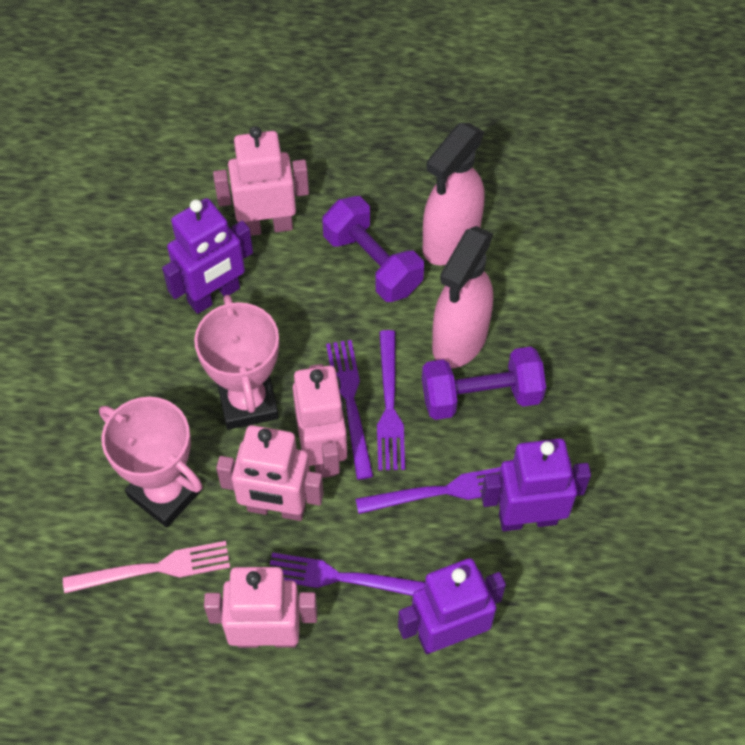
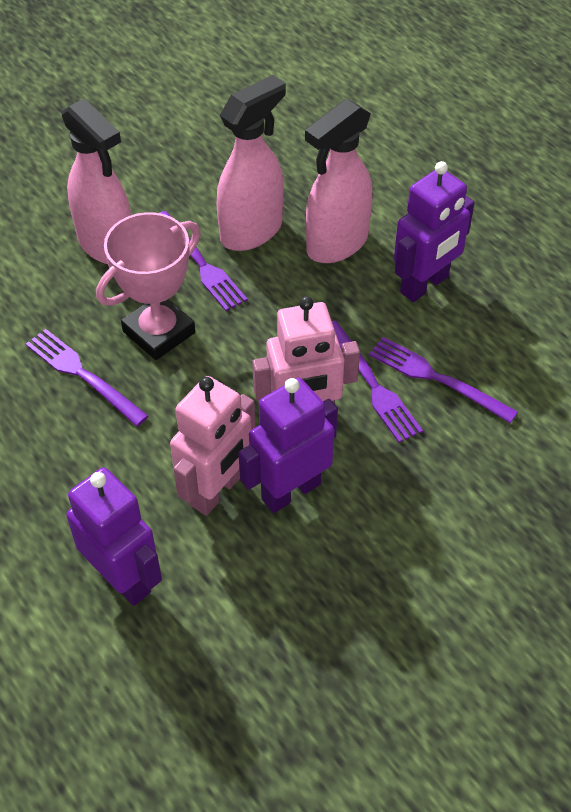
pink fork: [63,541,230,593] = 1 -> none = 0
pink robot: [204,567,317,648] [213,126,309,236] [216,425,324,521] [293,364,347,478] = 4 -> [170,376,255,516] [252,296,360,403] = 2
pink spray bottle: [423,123,484,266] [432,226,493,368] = 2 -> [62,98,131,264] [216,75,286,251] [305,99,373,263] = 3
pink trophy: [99,397,203,528] [194,295,279,430] = 2 -> [96,212,201,360] = 1
purple dumbbell: [322,196,424,302] [422,347,546,420] = 2 -> none = 0

